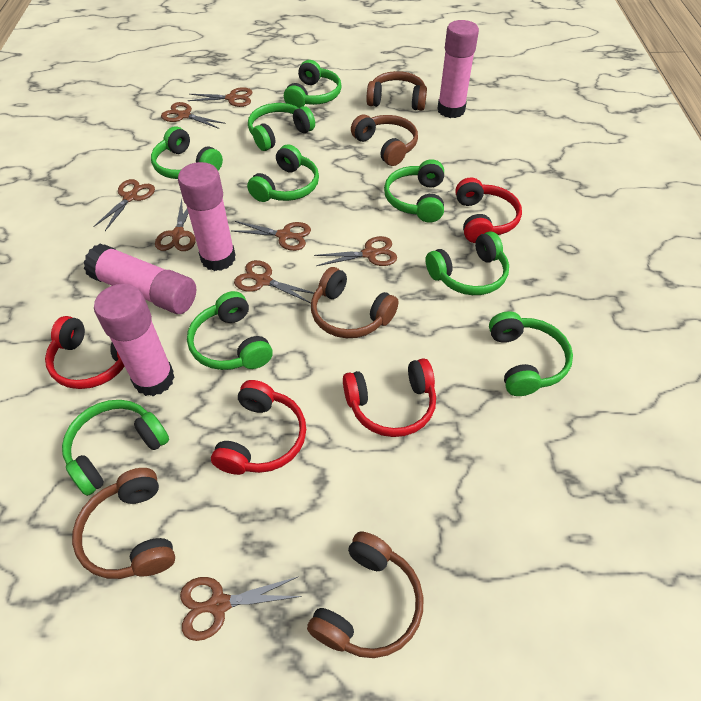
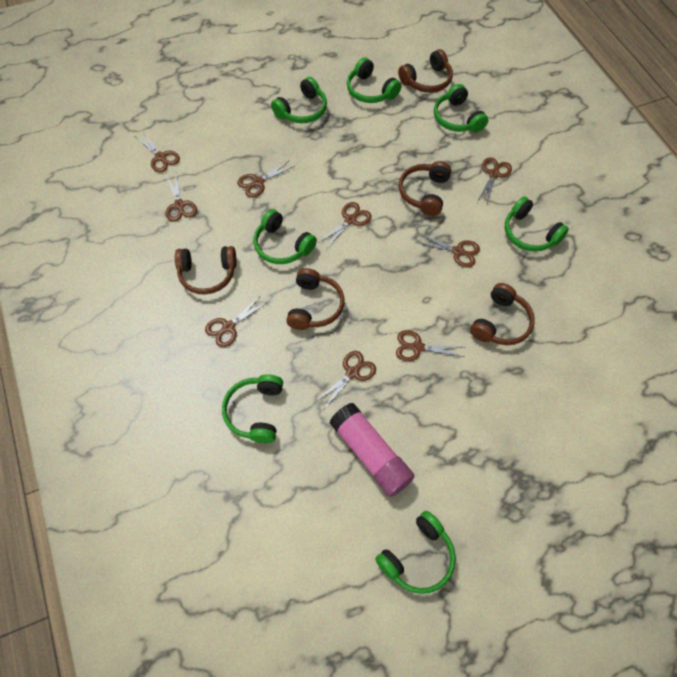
brown scissors: [93,179,155,231] [155,199,196,251] [161,102,226,129] [180,576,302,641] [187,87,252,107] [232,221,311,251] [234,260,314,303] [314,236,397,266] = 8 -> [135,133,180,173] [166,175,197,222] [205,295,268,347] [237,160,295,198] [316,351,376,409] [318,202,371,249] [396,330,464,362] [416,233,480,267] [477,157,512,204] = 9
green headphones: [62,400,169,496] [151,126,223,179] [187,291,273,370] [247,144,319,202] [248,103,315,151] [284,60,342,108] [384,159,444,222] [425,231,509,295] [489,311,573,396] = 9 -> [222,374,283,443] [253,209,317,264] [271,77,327,123] [347,57,401,103] [375,511,456,594] [434,84,488,133] [505,196,569,252] = 7
pink glue stick: [84,244,196,314] [94,284,175,396] [178,162,236,271] [437,20,479,118] = 4 -> [330,402,415,497] = 1
red headphones: [45,316,125,389] [211,380,306,475] [343,359,436,437] [455,177,522,243] = 4 -> none = 0

